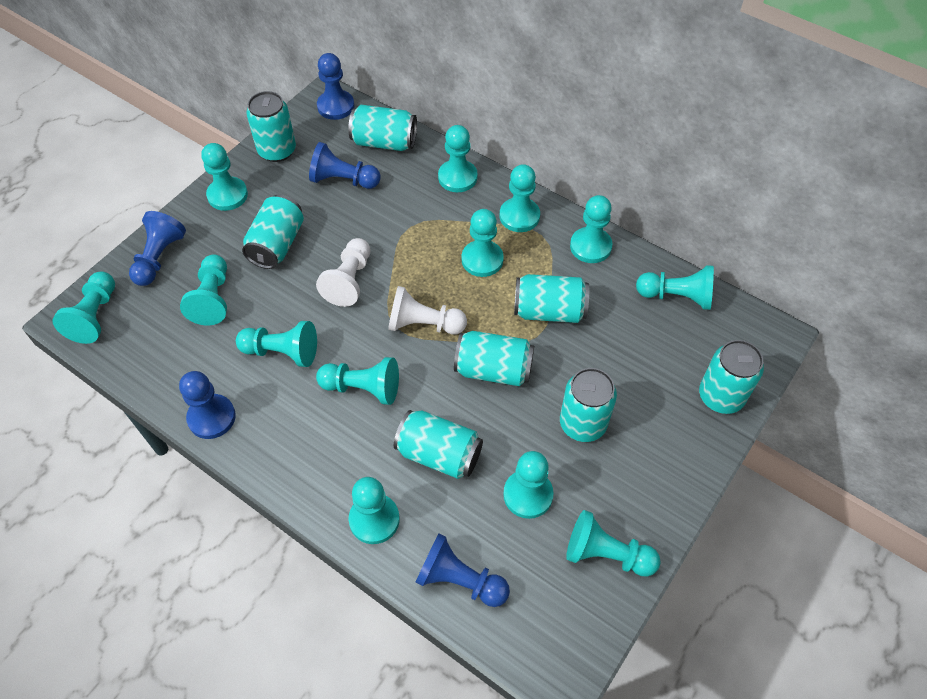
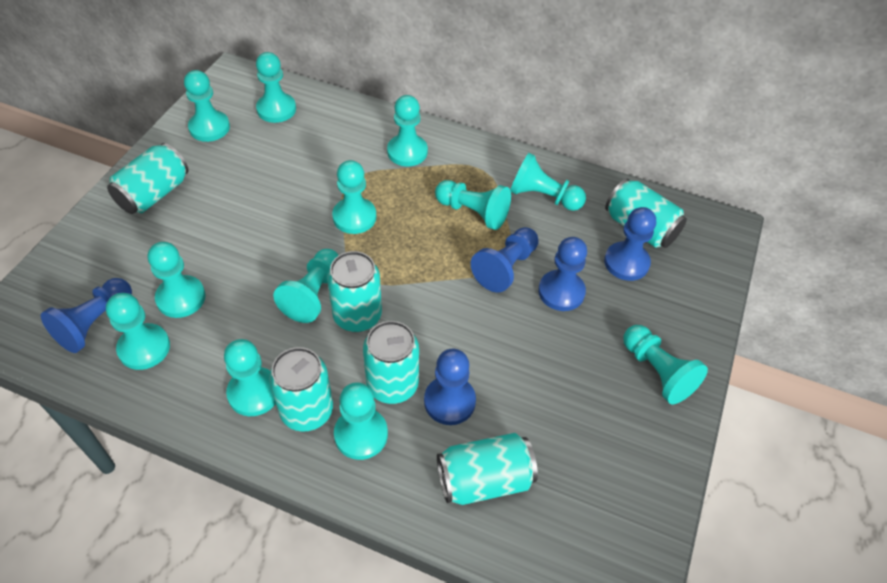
turquoise can: [242,195,304,269] [246,91,296,162] [348,105,417,151] [394,410,483,479] [454,331,534,386] [514,274,589,323] [560,368,617,442] [699,340,764,414] = 8 -> [107,143,189,214] [269,347,333,432] [327,251,382,332] [363,321,419,404] [437,433,538,505] [605,179,687,248] = 6
turquoise pawn: [52,271,115,344] [180,254,227,325] [201,143,248,211] [236,321,317,367] [316,357,399,405] [349,477,400,544] [438,125,478,192] [462,209,504,277] [500,164,540,232] [503,451,554,519] [566,510,661,577] [570,195,613,263] [636,265,714,310] = 13 -> [106,293,170,370] [148,242,206,318] [184,70,230,142] [224,339,276,416] [256,52,296,123] [273,249,339,323] [332,160,376,234] [334,382,388,460] [387,95,428,166] [435,180,511,230] [510,153,586,211] [623,325,708,404] = 12
white pawn: [316,238,371,307] [388,286,467,335] = 2 -> none = 0

